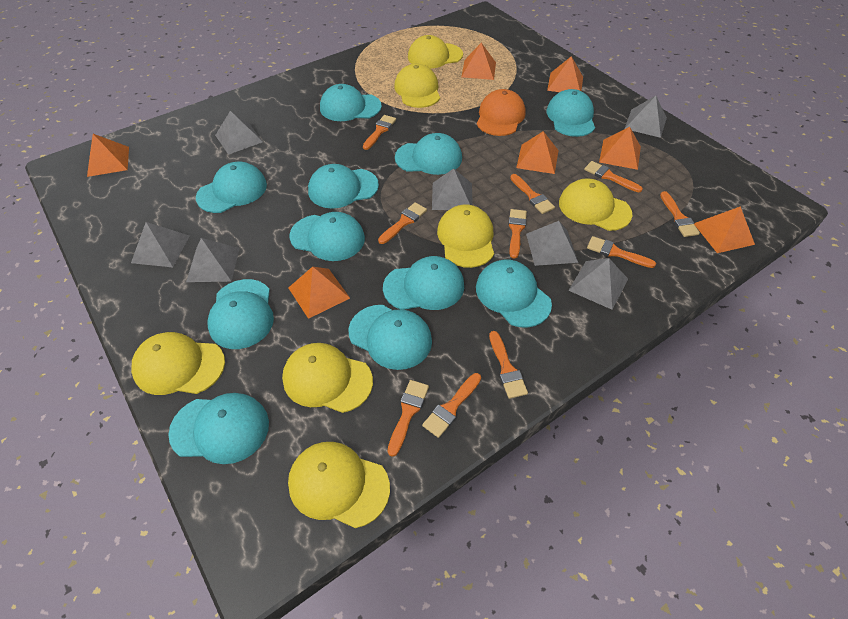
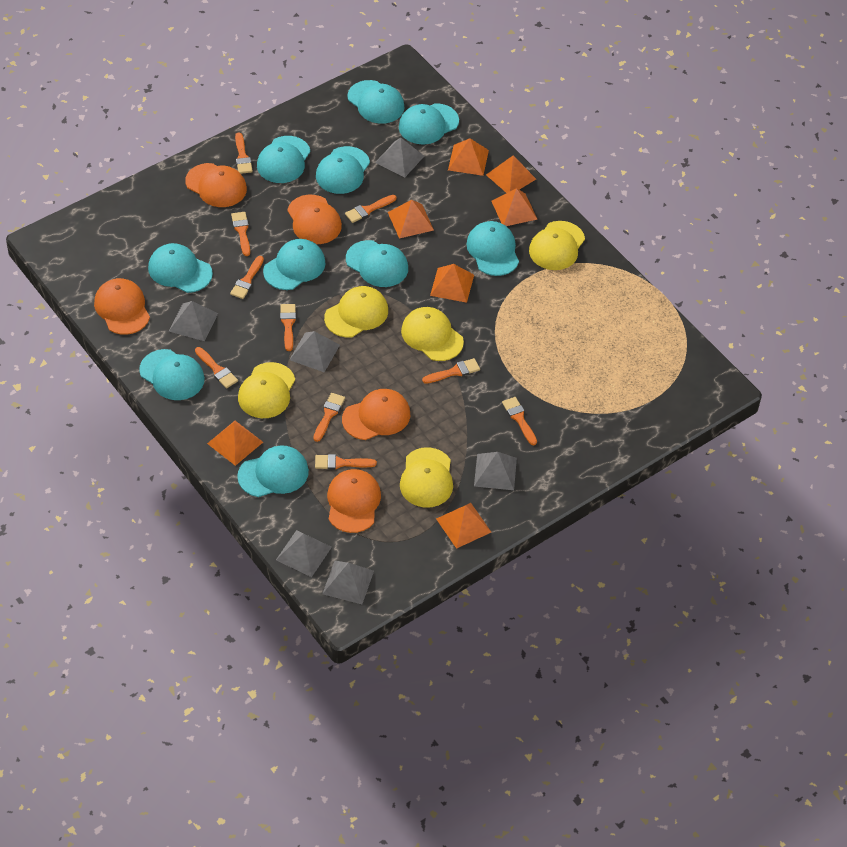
grey pyramid: [131,222,190,267] [186,238,240,282] [215,111,263,155] [432,169,473,210] [526,221,578,266] [568,258,628,310] [625,96,667,138] = 7 -> [169,301,218,341] [276,530,332,577] [289,331,340,372] [322,561,374,604] [375,137,424,177] [474,452,517,490] = 6
orange cap: [477,89,526,136] = 1 -> [94,278,150,335] [185,163,247,207] [287,195,342,244] [327,469,381,533] [342,389,410,440] = 5
turquoise cap: [168,393,269,464] [196,162,267,213] [207,279,274,349] [289,212,365,261] [308,164,379,209] [320,84,382,121] [348,305,432,370] [383,256,464,310] [395,133,462,175] [476,260,552,328] [546,89,595,137] = 11 -> [139,349,205,400] [148,243,213,293] [237,445,309,497] [257,136,310,183] [263,239,326,290] [316,146,370,194] [346,240,408,287] [347,80,404,124] [399,103,459,145] [466,221,519,276] = 10
yellow cap: [131,332,225,395] [282,343,373,413] [288,442,390,528] [394,64,440,108] [408,35,463,69] [437,204,494,268] [559,178,632,231] = 7 -> [238,362,295,418] [324,286,388,337] [400,447,453,508] [401,307,464,361] [529,221,585,270] = 5

